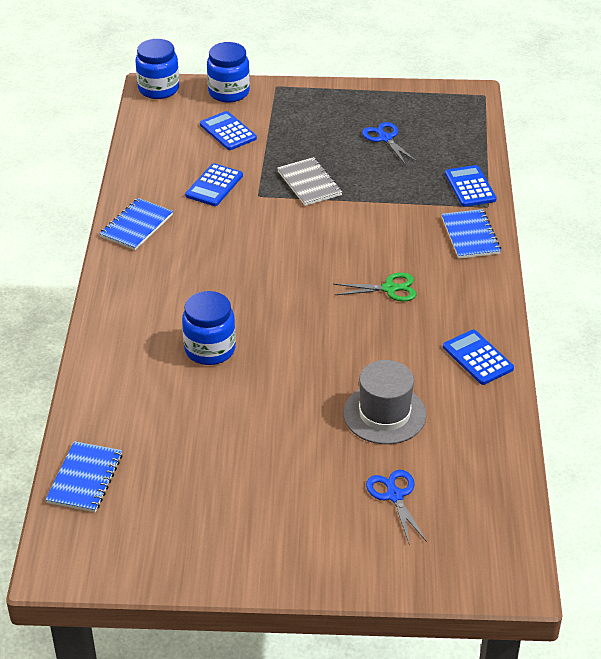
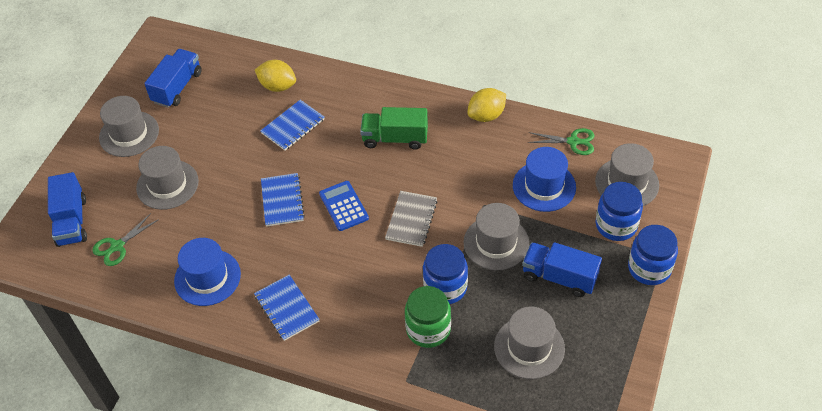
blue calculator: [185,163,243,206] [200,111,257,150] [443,330,514,385] [445,165,497,207] = 4 -> [319,181,369,231] = 1
blue hat: none = 0 -> [174,238,241,306] [513,147,576,212] = 2
blue scissors: [362,122,417,164] [366,470,427,545] = 2 -> none = 0
blue truck: none = 0 -> [48,172,87,247] [144,49,202,108] [522,242,602,297] = 3
green jar: none = 0 -> [405,286,451,348] = 1
green scissors: [333,273,417,301] = 1 -> [92,213,159,266] [528,128,594,155] = 2
green truck: none = 0 -> [360,107,428,150] = 1
grey hat: [343,360,426,444] = 1 -> [99,96,159,157] [136,146,199,210] [464,203,529,270] [494,306,565,379] [595,143,659,206] = 5
yellow lemon: none = 0 -> [255,60,296,92] [467,88,506,122] = 2

